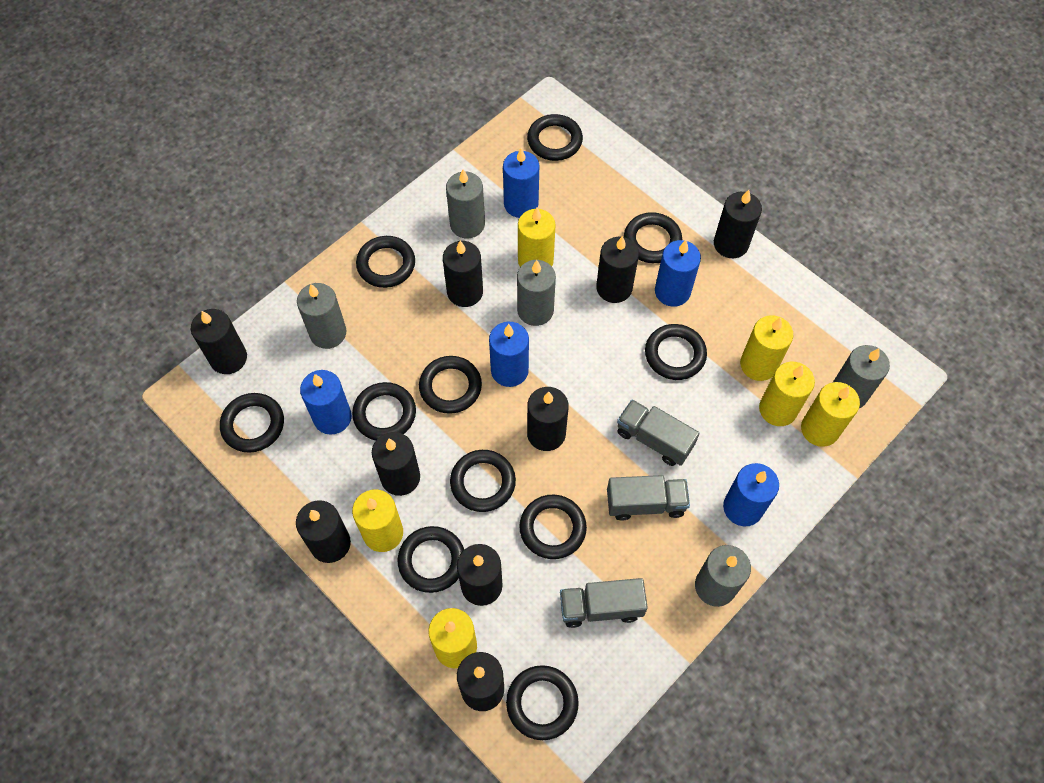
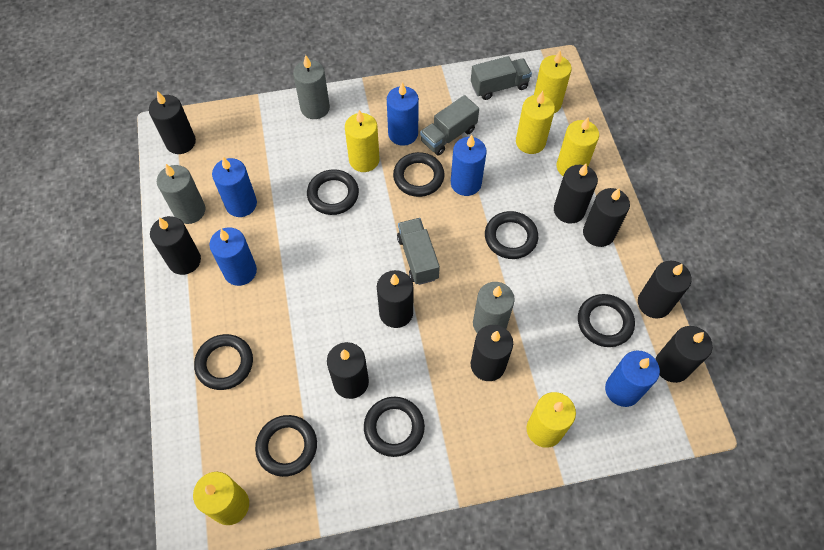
black ring: [220,393,284,453] [352,382,416,440] [356,236,415,288] [397,526,464,593] [419,356,482,414] [450,450,516,512] [506,665,579,740] [519,495,587,559] [527,114,583,161] [624,212,682,263] [645,324,707,380] = 11 -> [194,334,253,390] [255,415,317,477] [307,169,359,215] [364,397,425,457] [393,152,445,197] [485,211,538,259] [578,294,635,347] = 7
grey candle: [297,283,346,349] [446,169,485,238] [517,260,556,326] [695,545,751,607] [833,345,890,408] = 5 -> [157,164,205,224] [293,55,330,119] [473,282,515,333] = 3

